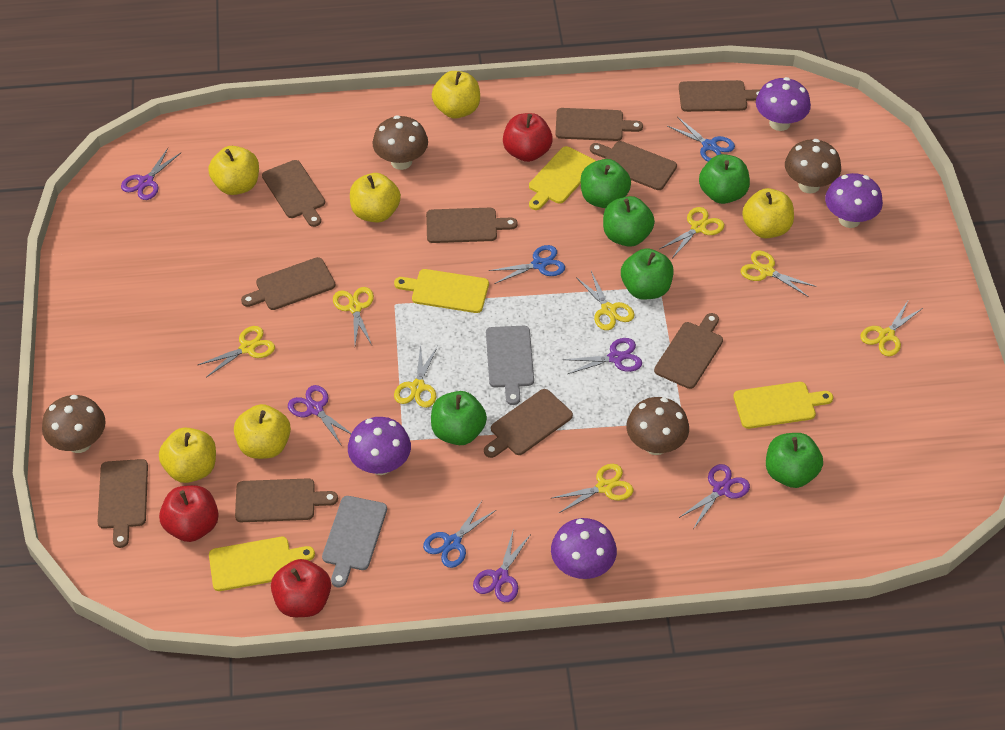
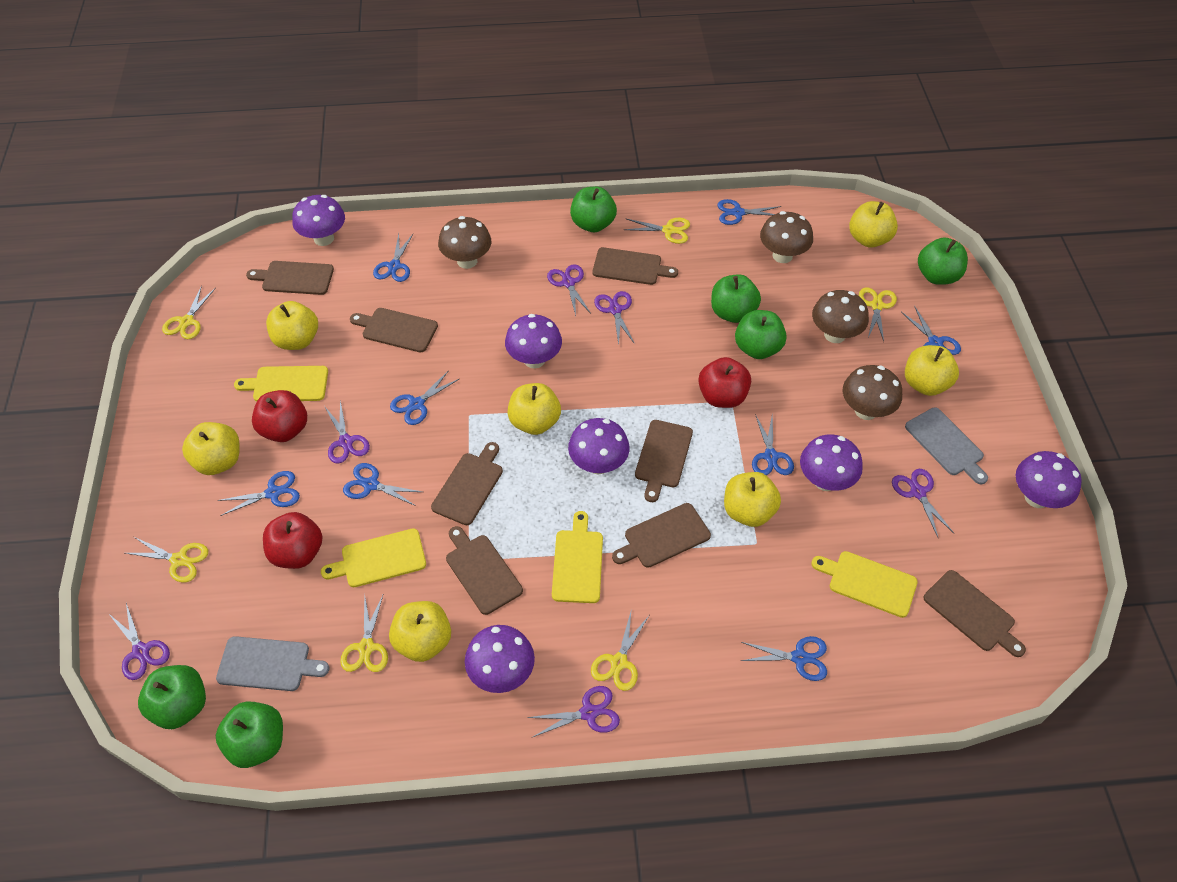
blue scissors: [423,501,496,568] [489,245,565,284] [668,117,735,162] = 3 -> [217,471,300,516] [343,463,422,506] [373,233,413,282] [390,370,459,425] [717,199,781,225] [741,636,827,681] [752,414,794,475] [901,306,961,355] = 8
brown cutting board: [97,459,148,548] [235,478,338,522] [241,257,335,310] [262,160,325,227] [426,208,518,243] [484,389,573,458] [555,108,643,141] [590,141,677,190] [654,313,723,389] [679,80,760,112] = 10 -> [246,261,334,295] [350,308,438,352] [431,442,503,525] [446,526,523,615] [593,247,678,285] [612,503,711,568] [635,420,693,502] [924,570,1026,657] = 8
purple mushroom: [348,417,411,475] [551,518,617,579] [756,77,811,131] [825,173,883,228] = 4 -> [292,195,345,246] [465,625,535,693] [505,314,562,369] [568,418,630,474] [800,435,863,491] [1016,451,1082,508] = 6
purple scissors: [121,148,181,200] [288,385,351,445] [473,528,531,602] [563,338,642,374] [679,464,750,528] = 5 -> [108,603,170,680] [324,400,370,463] [527,686,620,737] [547,264,591,316] [594,291,635,345] [892,469,954,537] = 6
yellow apple: [159,427,216,483] [208,146,259,195] [234,404,291,459] [350,173,401,223] [432,71,480,119] [742,188,794,238] = 6 -> [182,422,240,475] [266,301,318,350] [389,601,451,662] [508,383,561,435] [724,472,781,527] [849,201,898,248] [905,345,959,396] = 7
yellow scissors: [198,326,275,377] [333,287,374,345] [394,345,438,408] [550,464,633,514] [576,271,634,330] [660,207,724,258] [741,250,817,297] [860,301,923,356] = 8 -> [125,537,208,582] [162,285,216,339] [340,593,388,672] [591,609,649,691] [624,218,690,244] [859,287,897,341] = 6

